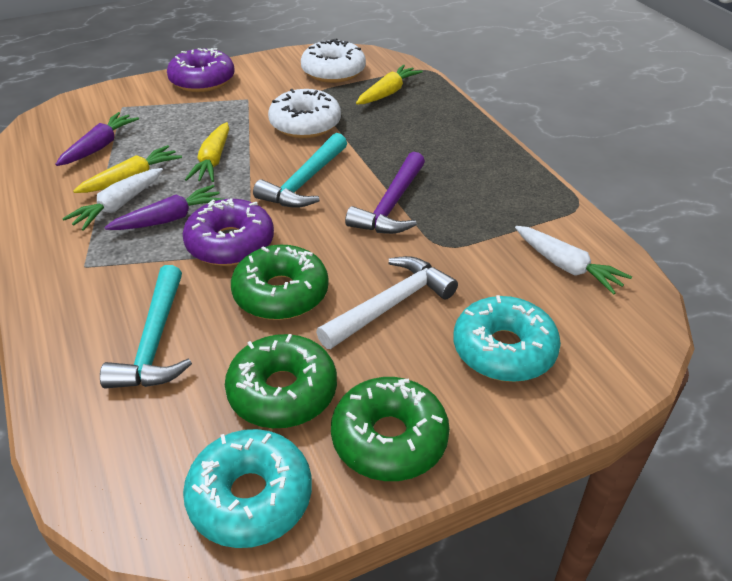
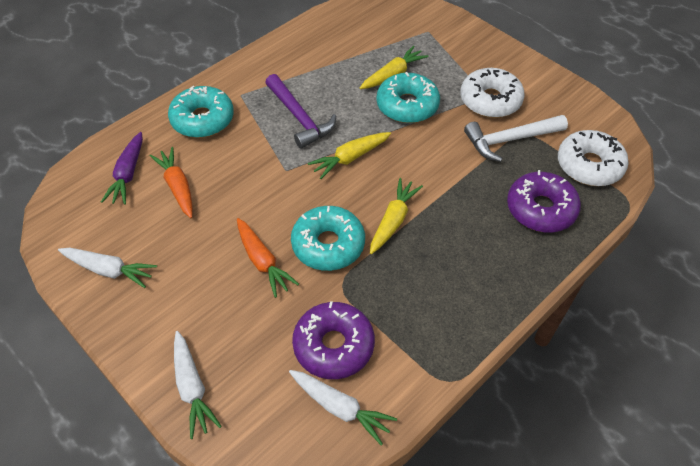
green donut: [225,334,337,428] [231,245,329,320] [331,377,450,481] = 3 -> none = 0
orange carrot: none = 0 -> [150,147,193,218] [237,218,299,298] = 2
purple carrot: [55,112,139,166] [104,185,223,230] = 2 -> [101,132,143,205] = 1
turquoise donut: [183,429,312,548] [454,295,561,382] = 2 -> [168,86,234,138] [291,206,365,271] [376,72,440,123] = 3
turquoise hammer: [100,265,192,388] [253,133,347,208] = 2 -> none = 0
white carrot: [62,168,163,231] [515,226,632,295] = 2 -> [58,248,157,288] [174,331,222,439] [289,370,397,445] = 3

